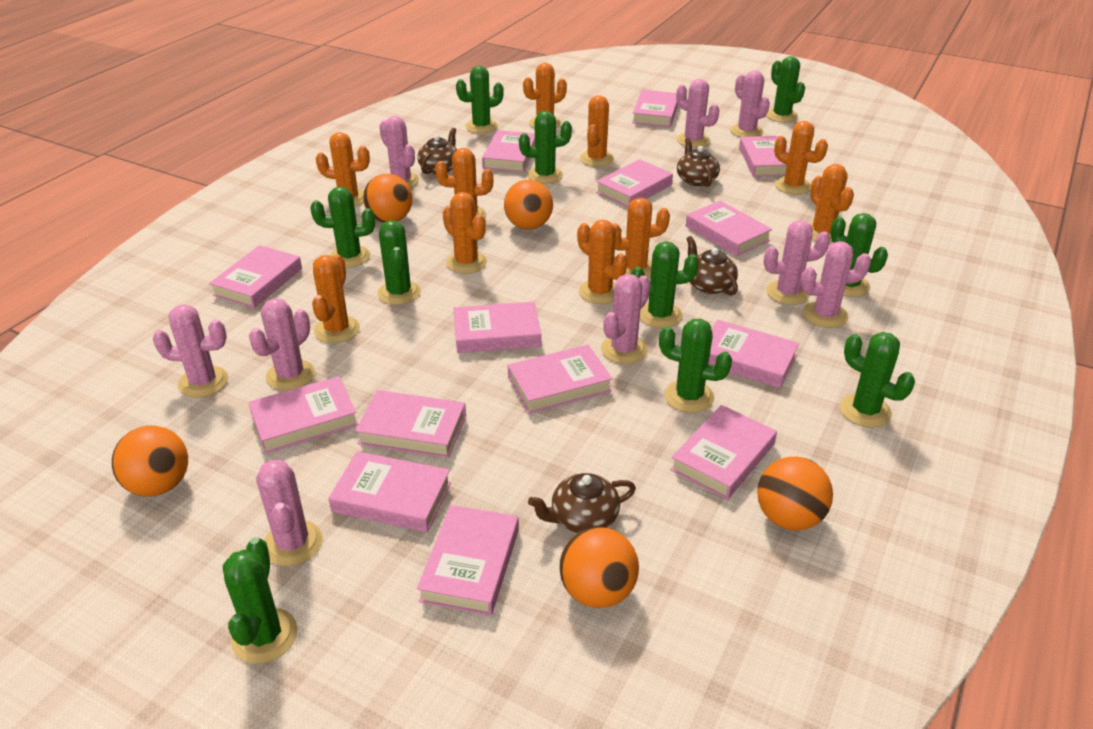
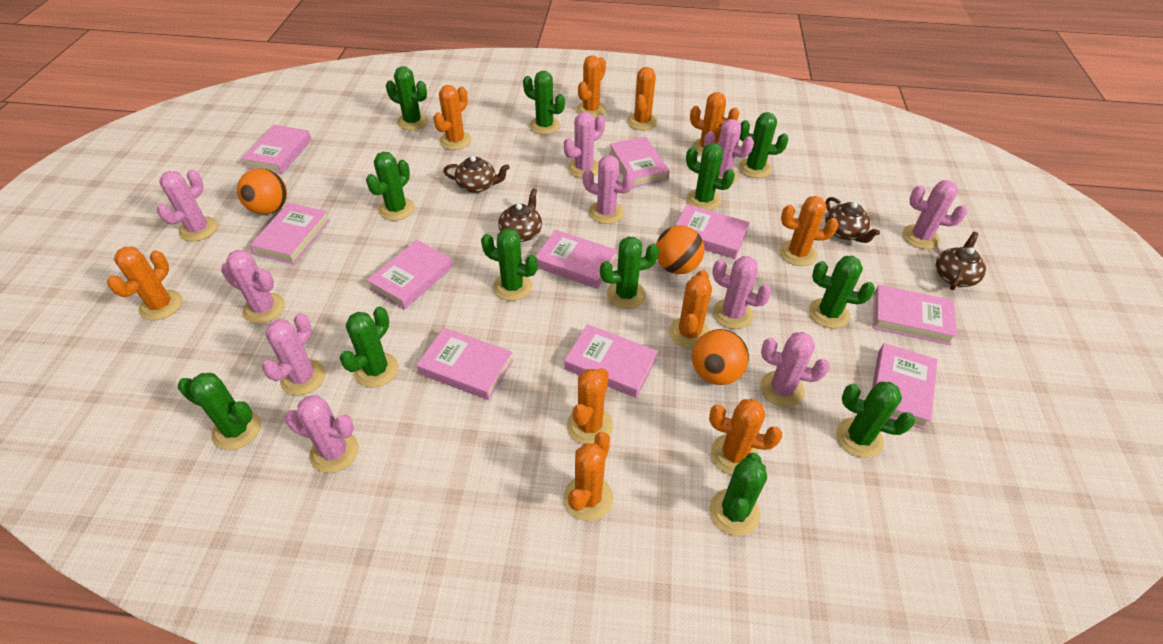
green cactus: [223,537,298,664] [310,186,375,268] [377,220,421,305] [456,66,504,133] [519,111,572,184] [631,241,699,328] [659,319,732,413] [766,56,805,123] [831,213,888,297] [840,332,915,428] = 10 -> [178,373,261,450] [340,307,398,388] [366,152,414,221] [386,66,428,130] [481,229,538,301] [523,71,565,135] [600,236,659,309] [686,143,735,211] [709,453,767,536] [739,112,788,178] [809,256,875,329] [836,382,915,458] = 12
orange ball: [112,426,188,497] [363,174,413,223] [504,180,553,230] [559,527,639,608] [757,457,833,531] = 5 -> [237,168,287,215] [656,225,704,274] [692,329,749,385] = 3
pink book: [209,245,302,308] [248,376,358,454] [328,451,451,532] [355,390,466,458] [417,505,519,616] [453,302,541,353] [482,130,535,173] [508,345,613,414] [596,159,673,208] [632,90,678,127] [670,405,777,500] [686,201,772,256] [708,320,799,388] [739,136,789,177] = 14 -> [242,125,312,174] [250,202,330,264] [367,240,453,310] [417,328,513,400] [535,230,617,289] [564,324,658,398] [609,137,670,188] [675,204,750,259] [872,343,938,429] [873,285,957,345] = 10
pink cactus: [153,304,228,398] [249,298,315,391] [256,460,322,566] [379,116,419,188] [601,274,650,364] [676,79,719,148] [730,70,770,137] [764,220,830,305] [801,241,871,328] = 9 -> [157,170,218,241] [221,250,285,324] [262,313,326,395] [284,395,359,473] [564,112,605,178] [583,155,635,224] [704,119,754,184] [712,256,772,329] [760,332,830,407] [903,180,967,249] = 10

